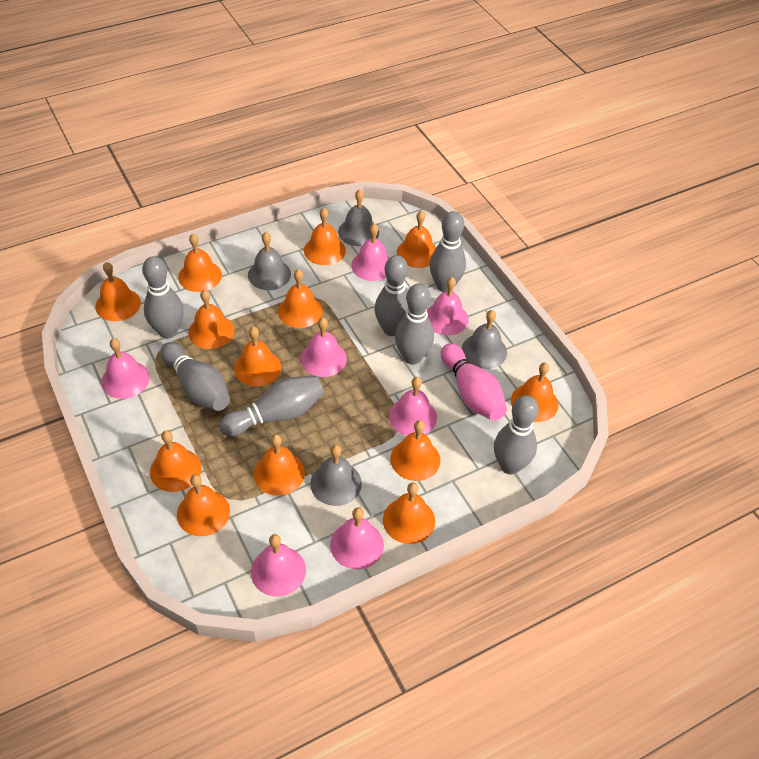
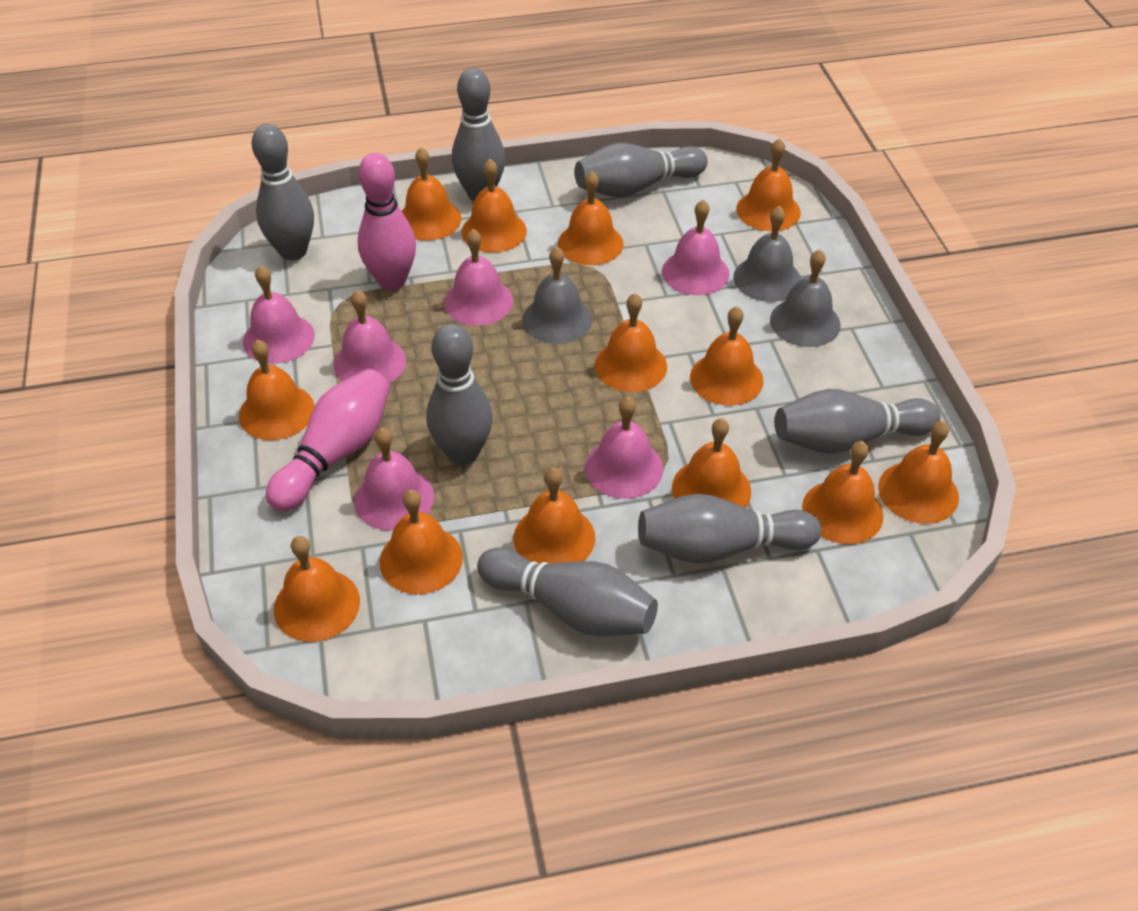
grey bell: [248,232,291,290] [311,445,362,506] [338,189,379,246] [462,310,507,369] = 4 -> [522,246,592,344] [733,206,801,302] [770,249,841,347] = 3
pink bell: [101,338,150,399] [251,534,306,597] [300,317,347,377] [330,508,384,570] [351,223,390,281] [389,377,437,436] [427,277,468,335] = 7 -> [243,265,315,364] [333,290,406,383] [354,427,434,531] [444,229,513,326] [585,397,663,499] [662,200,729,295] = 6
pink bowling pin: [441,343,507,421] = 1 -> [266,369,390,511] [358,153,416,290] = 2

